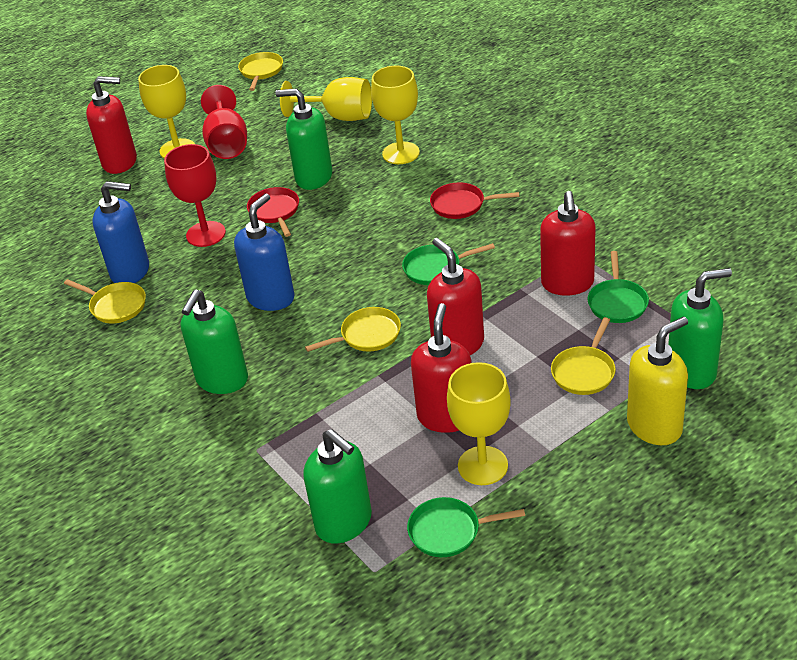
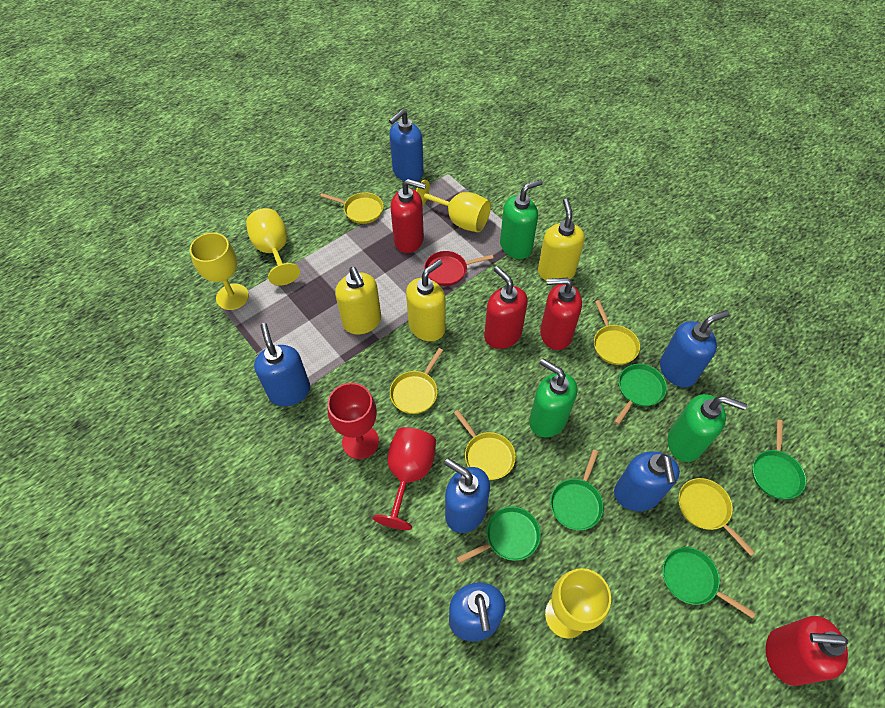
blue soap dispenser: [93,181,149,283] [234,193,295,311] = 2 -> [254,323,310,406] [389,110,424,181] [444,458,490,533] [449,583,506,642] [614,451,680,511] [660,310,730,387] = 6
green pan: [402,243,495,285] [407,497,525,557] [588,251,649,323] = 3 -> [457,507,541,564] [550,450,604,530] [614,364,667,425] [663,547,756,619] [752,420,806,499] = 5
green soap dispenser: [181,290,248,394] [275,88,332,190] [303,429,372,544] [668,268,732,389] = 4 -> [500,179,543,259] [529,358,577,437] [668,394,747,462] = 3
red pan: [247,187,299,237] [430,182,519,219] = 2 -> [424,251,494,286] = 1
yellow pan: [64,279,146,323] [238,52,283,91] [305,307,401,352] [551,317,616,395] = 4 -> [320,192,384,224] [390,348,443,414] [454,410,516,480] [594,300,640,365] [679,478,755,556] = 5
yellow soap dispenser: [627,316,688,445] = 1 -> [335,267,381,334] [406,259,446,341] [538,199,585,280] = 3

